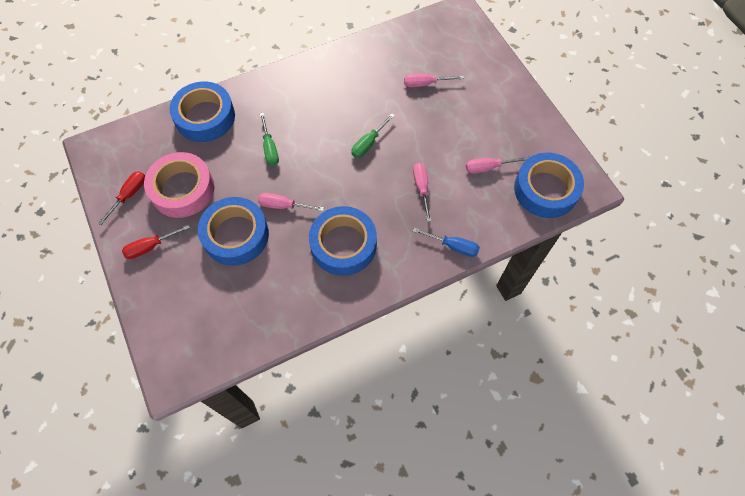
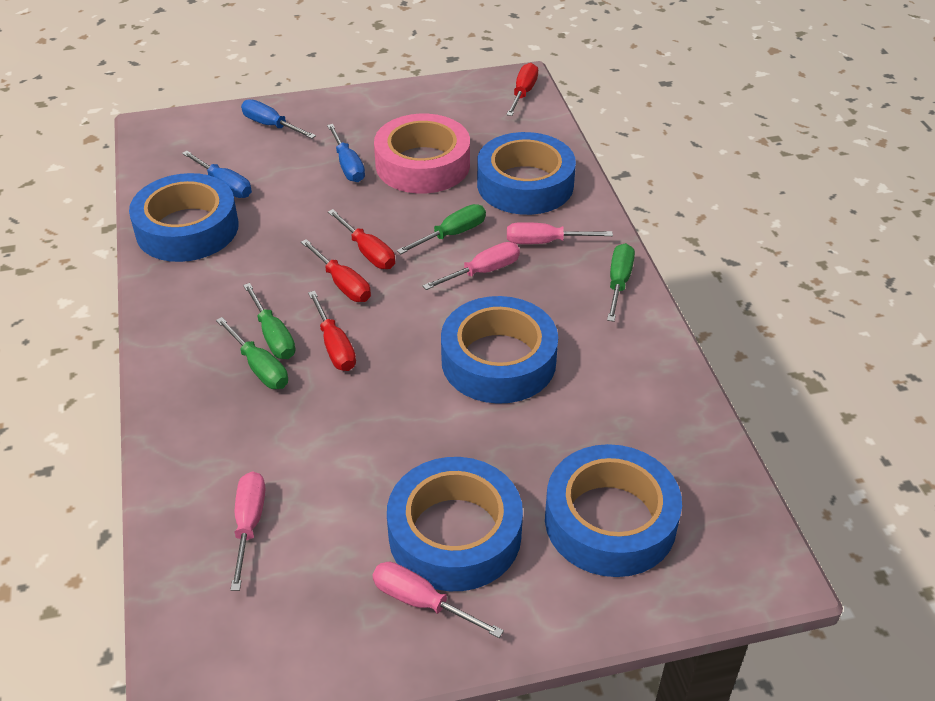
blue screwdriver: [413,228,480,257] = 1 -> [182,151,252,198] [241,99,316,139] [327,124,365,182] = 3
blue tape: [169,81,235,142] [198,197,269,266] [309,206,377,276] [514,153,584,218] = 4 -> [129,173,239,262] [387,457,523,591] [441,296,558,404] [477,132,576,215] [545,444,682,577] = 5
green screwdriver: [260,113,279,166] [351,113,395,158] = 2 -> [216,317,288,389] [243,283,295,359] [397,204,486,254] [607,243,635,322] = 4
red screwdriver: [98,171,145,225] [122,224,190,259] = 2 -> [301,239,371,302] [308,291,356,371] [328,209,395,269] [506,63,538,116] = 4

